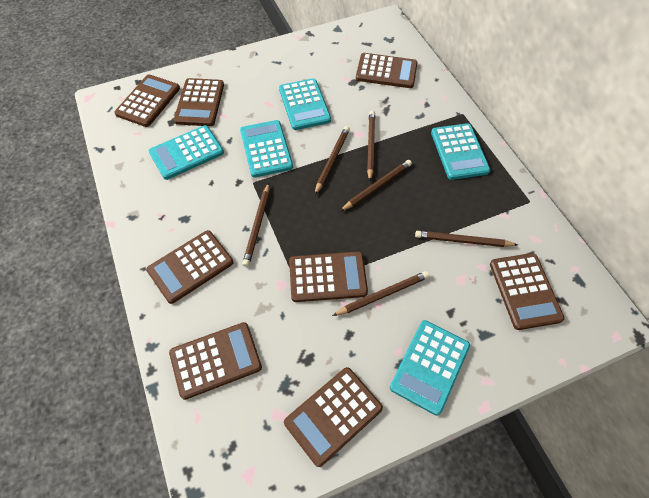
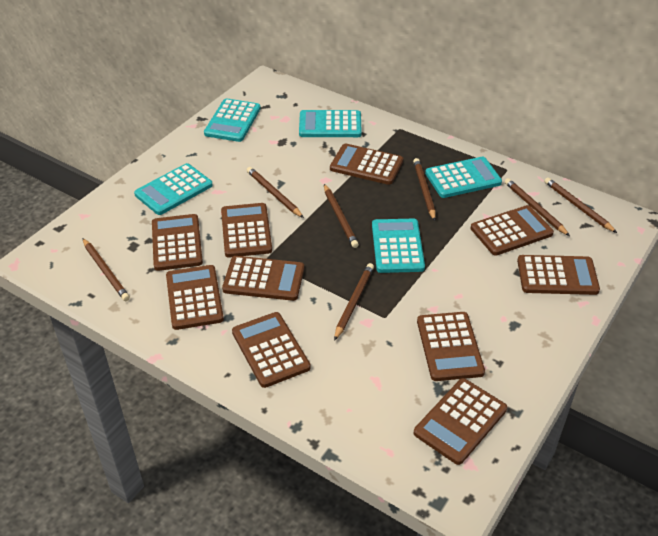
brown calculator: [114,75,180,127] [146,230,233,304] [169,322,262,400] [174,78,224,126] [284,367,383,467] [289,251,368,302] [356,53,418,88] [490,253,564,330] = 8 -> [152,214,203,271] [166,265,224,330] [221,203,272,258] [222,256,304,301] [232,312,311,388] [330,143,403,185] [414,378,507,465] [417,312,485,381] [471,205,554,255] [517,255,600,295] = 10
brown pencil: [242,183,269,267] [315,126,350,195] [332,271,429,316] [340,160,412,211] [367,111,375,181] [415,231,518,247] = 6 -> [83,238,130,301] [247,167,304,218] [324,184,359,248] [334,263,374,341] [413,158,436,221] [505,178,570,236] [544,177,617,233] = 7

